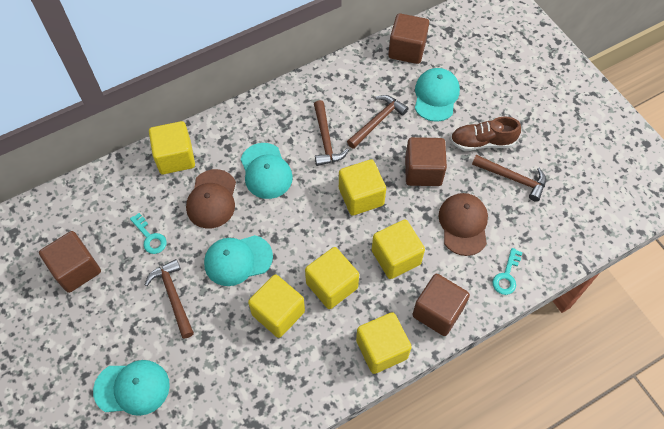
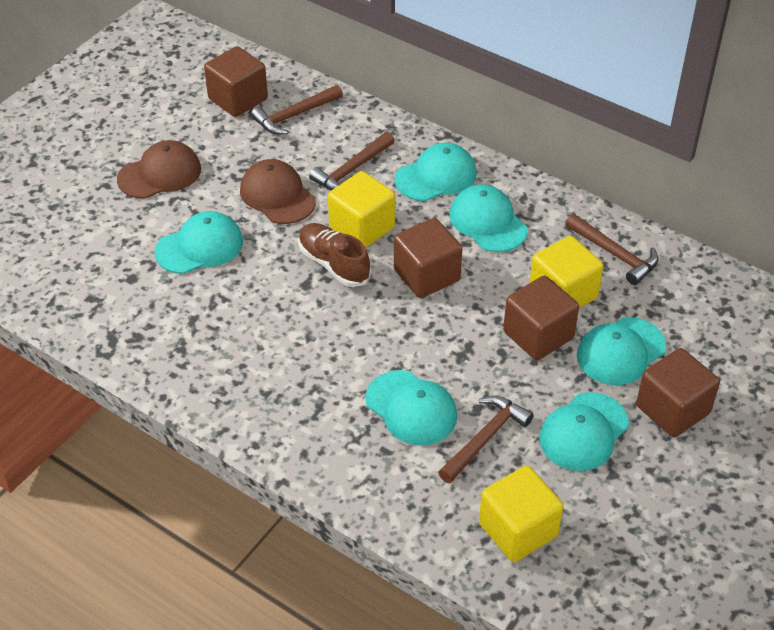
turquoise cap: [93,360,170,416] [204,235,273,286] [241,143,293,199] [415,68,460,122] = 4 -> [155,211,243,274] [365,370,457,445] [394,143,477,201] [450,184,527,252] [539,392,629,471] [577,317,666,385] = 6
turquoise key: [130,213,167,254] [493,248,522,295] = 2 -> none = 0
yellow cube: [149,121,195,174] [248,274,305,338] [305,247,359,309] [339,159,386,216] [356,312,412,374] [372,220,425,279] = 6 -> [328,171,395,248] [479,466,563,562] [530,236,604,308] = 3

